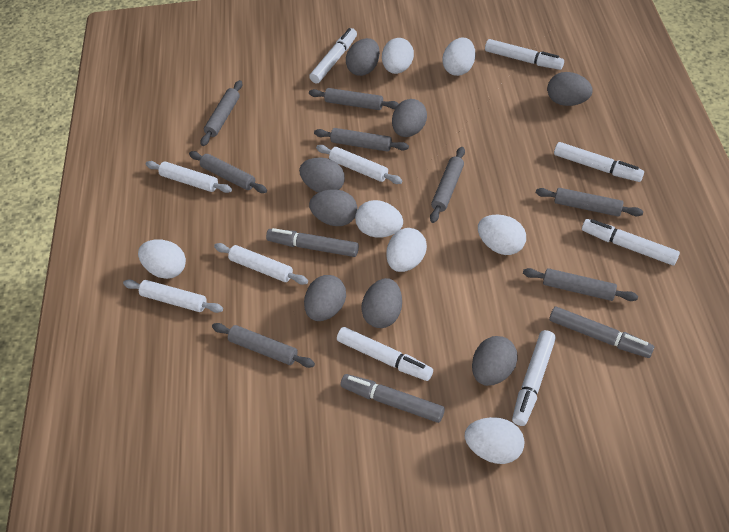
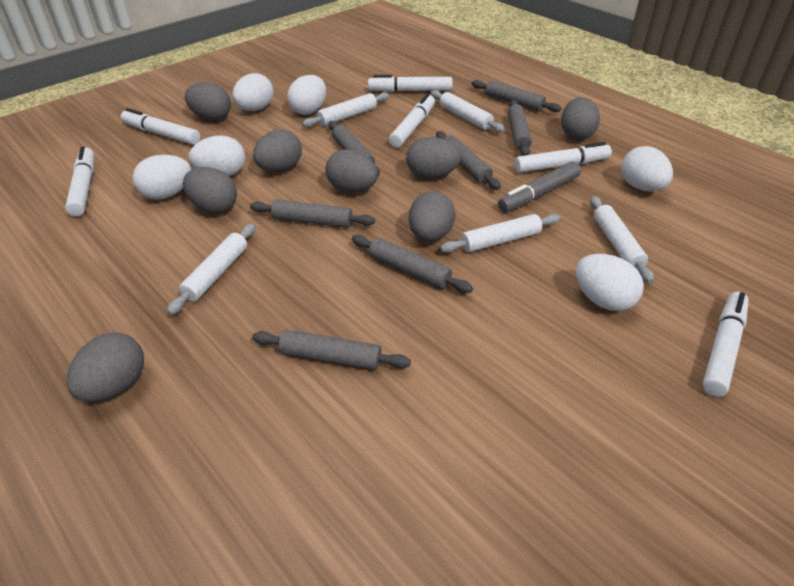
grey marker: [266,228,359,257] [341,374,445,423] [550,306,654,358] = 3 -> [498,161,581,212] = 1
grey rolling pin: [189,151,267,193] [201,80,242,146] [212,323,315,368] [309,88,399,110] [314,128,409,152] [430,147,465,223] [523,268,638,301] [536,188,643,217] = 8 -> [250,199,375,228] [252,329,411,370] [329,121,380,176] [352,235,473,293] [436,131,501,190] [472,80,561,112] [508,100,532,156] = 7
white egg: [138,239,186,279] [355,200,403,238] [382,38,414,74] [386,228,427,272] [442,38,475,76] [465,417,525,464] [478,215,526,255] = 7 -> [133,155,191,200] [189,136,245,176] [232,73,274,111] [287,75,326,115] [575,254,644,311] [621,146,673,191] = 6
white rolling pin: [123,279,223,313] [146,161,232,193] [214,243,308,285] [316,145,403,184] = 4 -> [167,224,255,315] [302,93,390,127] [431,90,505,133] [440,214,560,253] [590,196,654,283] = 5

